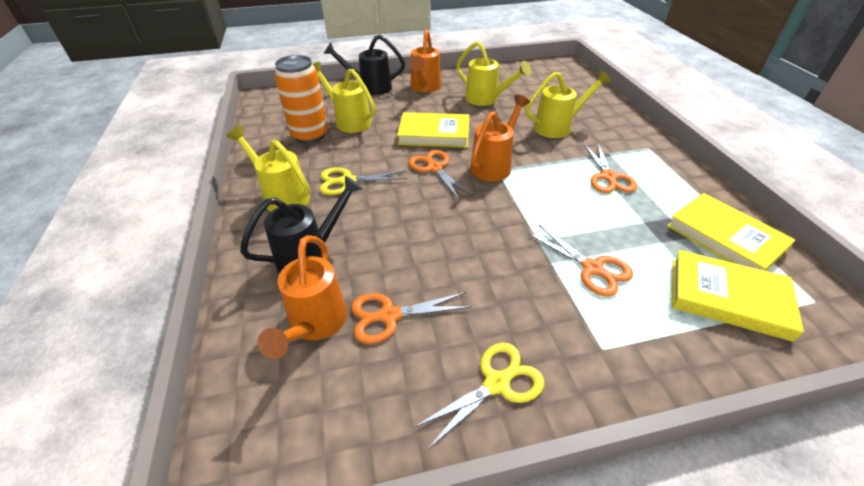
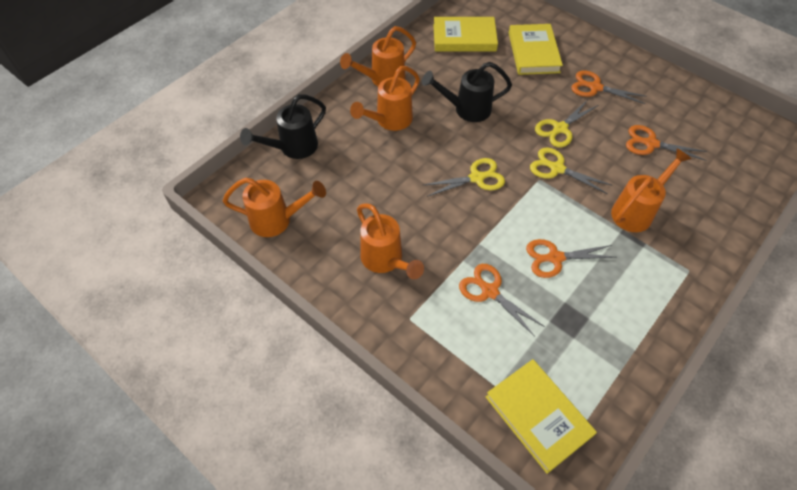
orange can: [274,55,328,144] = 1 -> none = 0
orange watering can: [257,235,347,359] [409,29,441,92] [470,95,530,181] = 3 -> [223,177,326,237] [340,26,416,86] [350,66,420,131] [357,203,424,279] [611,149,692,232] = 5
yellow scissors: [320,167,408,195] [413,343,544,449] = 2 -> [424,158,505,197] [530,147,611,194] [535,100,598,147] = 3
yellow watering can: [226,126,310,212] [313,62,376,133] [456,41,531,106] [525,70,611,138] = 4 -> none = 0

